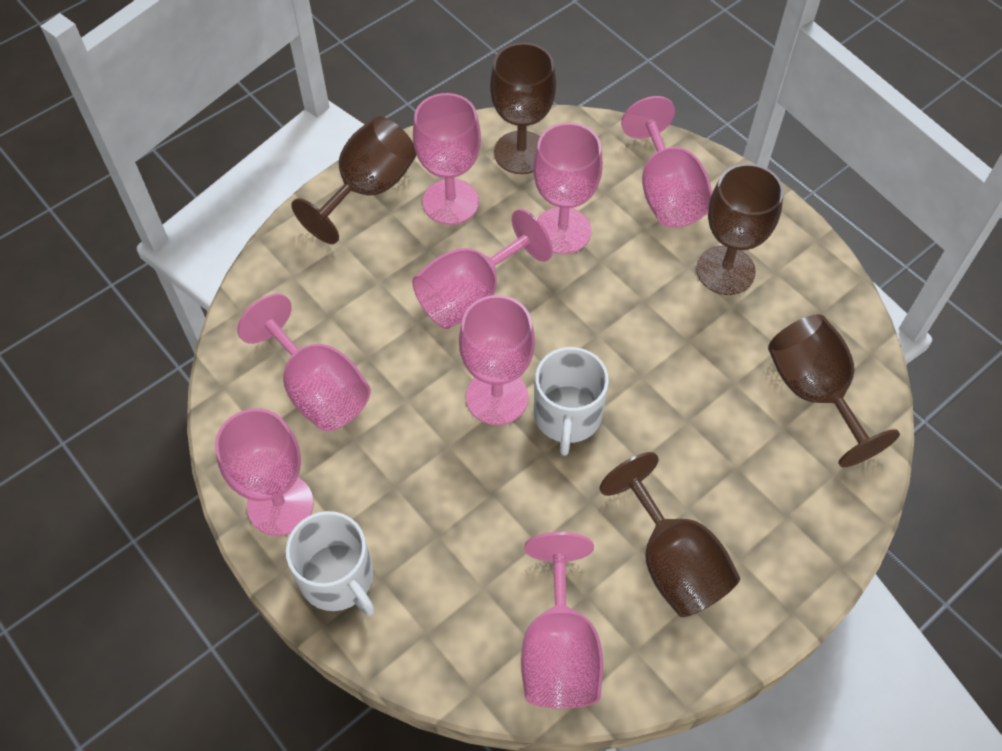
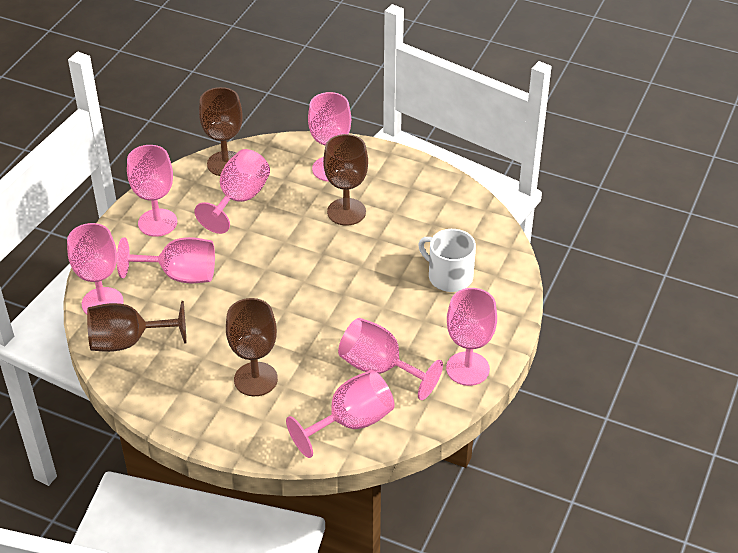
brown goblet: [292,116,416,244] [490,43,556,174] [599,452,740,617] [696,163,784,295] [768,314,900,467] = 5 -> [87,301,186,352] [199,87,243,176] [226,298,278,396] [323,134,368,226] = 4
white mug: [286,511,375,616] [534,347,609,456] = 2 -> [418,229,476,292] = 1

